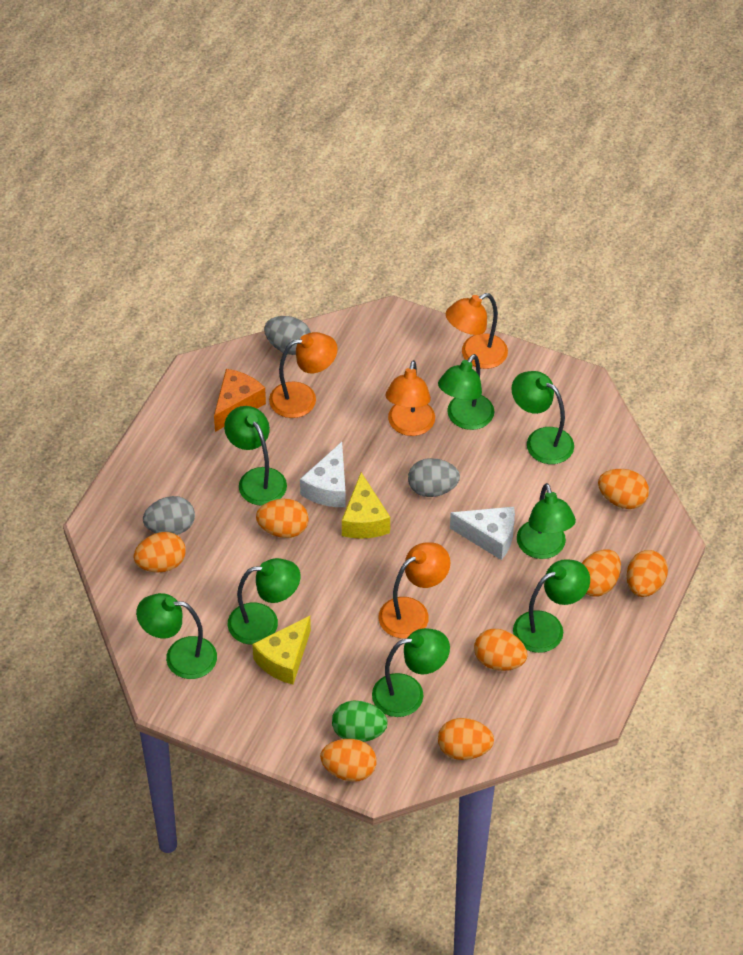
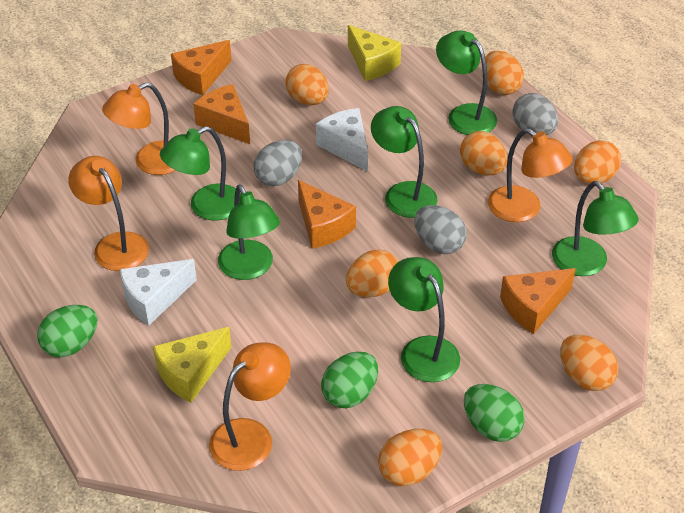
green egg: [332,701,388,742] = 1 -> [37,305,98,357] [321,352,378,408] [464,384,525,442] = 3
green lamp: [136,593,217,679] [224,406,287,506] [228,558,301,644] [372,628,450,717] [438,354,494,430] [511,371,574,464] [513,559,590,653] [517,483,576,559] = 8 -> [160,126,241,221] [218,184,280,280] [371,106,437,218] [388,257,460,382] [436,30,497,135] [552,181,639,276] = 6
orange cheese: [214,369,266,432] = 1 -> [171,40,232,95] [193,84,250,144] [298,180,356,249] [500,268,576,334] = 4
orange egg: [133,532,186,572] [256,499,309,538] [320,739,377,782] [438,718,494,760] [474,629,527,671] [582,549,621,597] [598,469,649,509] [627,550,668,597] = 8 -> [285,64,329,105] [346,249,399,297] [378,429,442,486] [460,131,507,175] [482,51,524,95] [560,335,618,391] [574,140,621,184] = 7

